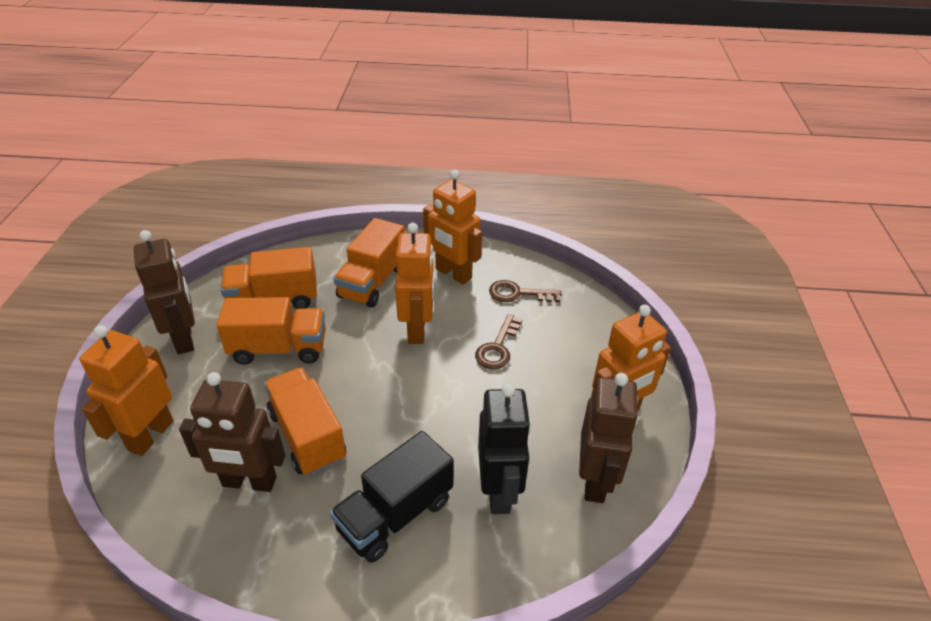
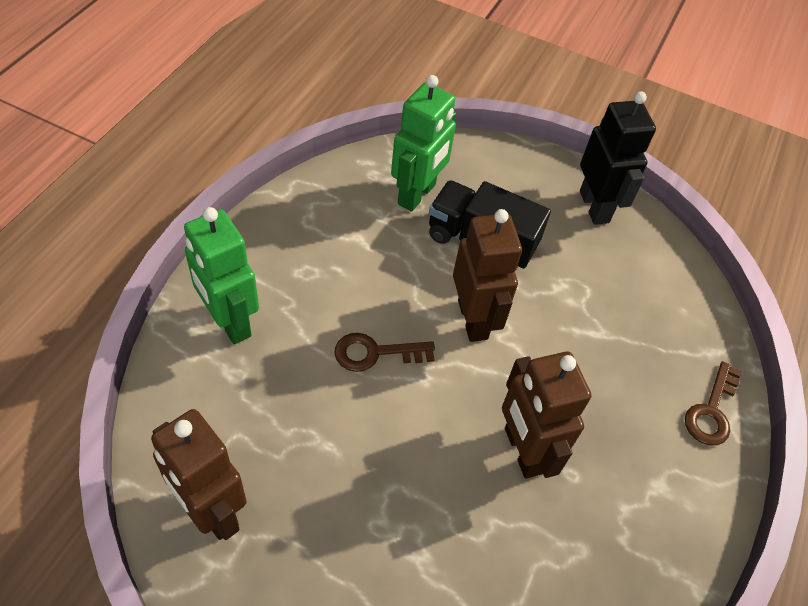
green robot: none = 0 -> [184,207,259,344] [391,75,456,212] = 2
orange robot: [79,325,173,456] [395,223,434,344] [423,170,482,284] [591,305,671,410] = 4 -> none = 0
orange truck: [217,297,326,365] [221,247,317,309] [264,367,346,476] [333,218,405,308] = 4 -> none = 0

